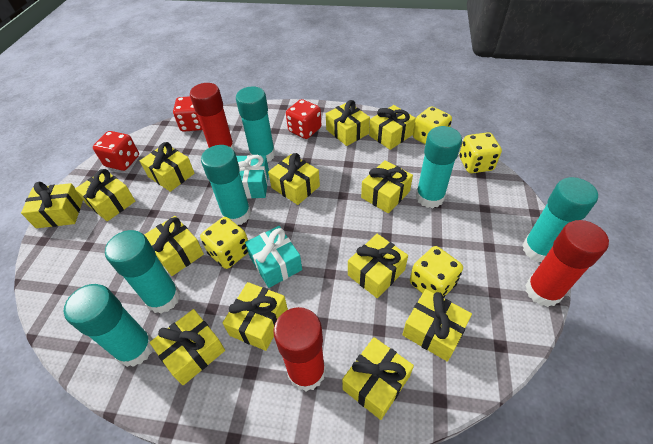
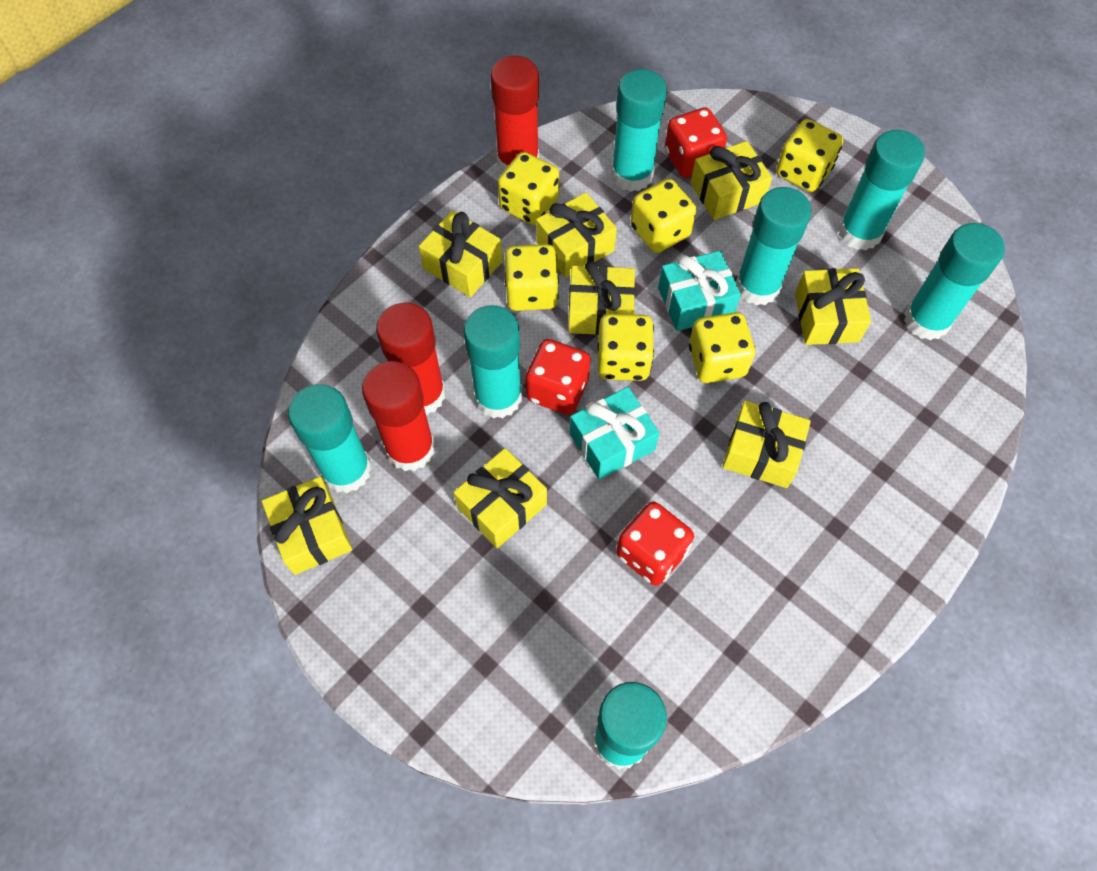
turquoise glue stick: [64,284,153,367] [105,230,180,313] [201,145,251,225] [236,87,276,163] [416,126,462,208] [522,177,598,262] = 6 -> [288,384,372,493] [463,305,522,418] [593,682,667,769] [611,69,667,192] [736,187,812,306] [838,130,925,251] [904,223,1005,340] = 7
yellow dice: [200,217,248,269] [410,246,463,298] [413,106,452,144] [459,132,502,173] = 4 -> [498,152,559,225] [505,244,559,311] [598,314,654,381] [631,179,696,253] [689,312,755,383] [776,119,843,192] = 6
yellow gift: [21,182,83,228] [75,169,135,221] [140,142,195,192] [144,216,204,276] [150,309,225,385] [223,282,288,351] [268,153,320,205] [326,100,370,146] [342,337,414,420] [348,234,408,298] [361,160,413,214] [369,105,416,150] [402,289,472,362] = 13 -> [262,477,352,575] [419,211,502,297] [453,448,547,548] [536,193,617,278] [568,261,635,335] [691,141,772,220] [723,400,811,488] [795,268,871,345] = 8

